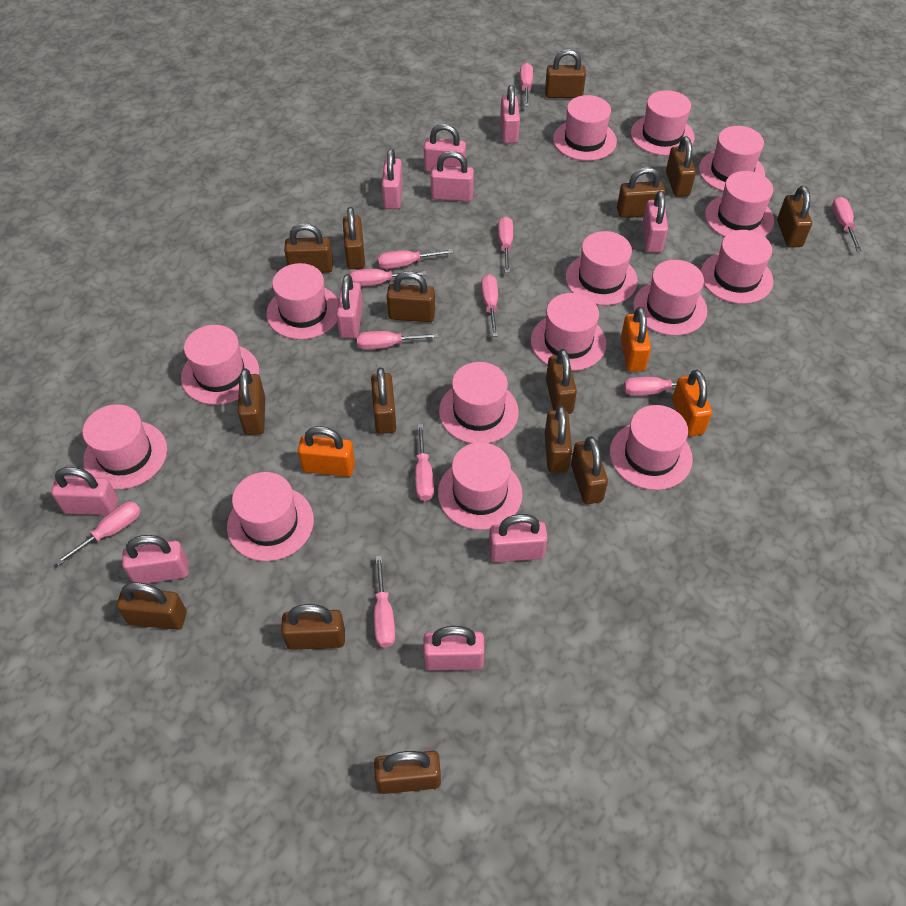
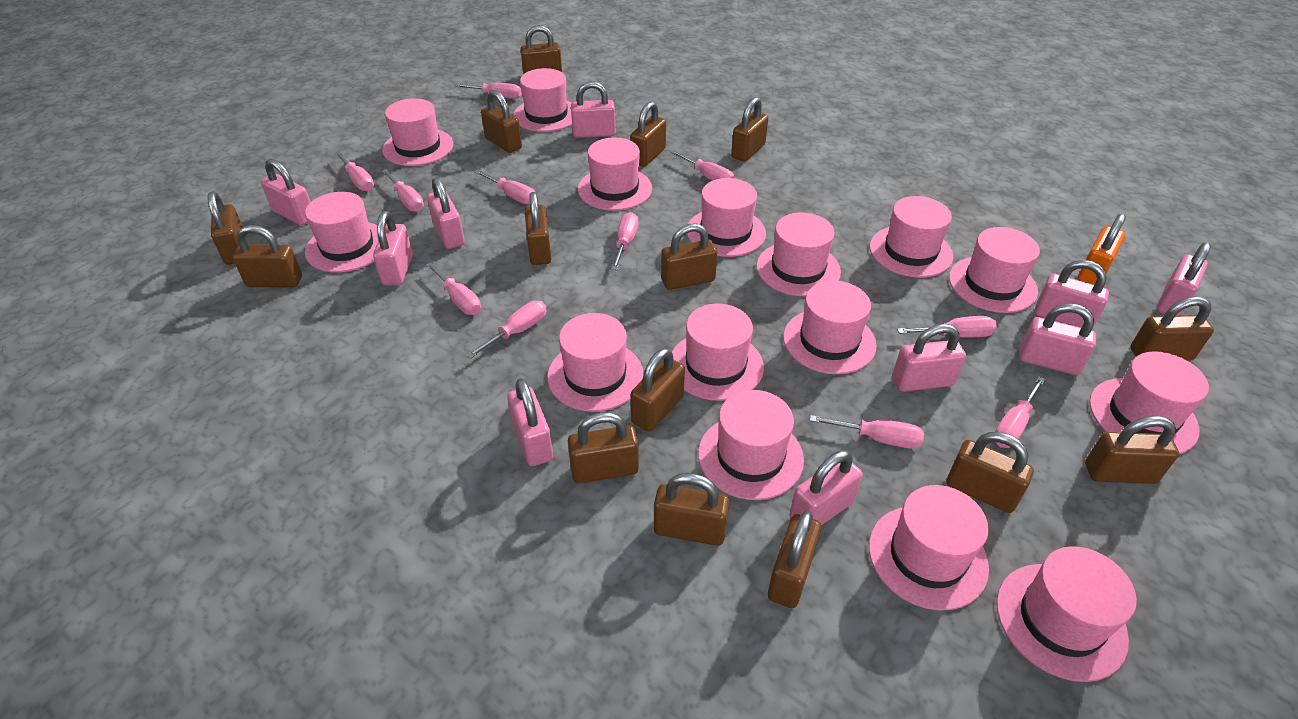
orange padlock: [298,426,355,477] [621,307,651,372] [672,370,712,436] = 3 -> [1078,214,1126,285] = 1

